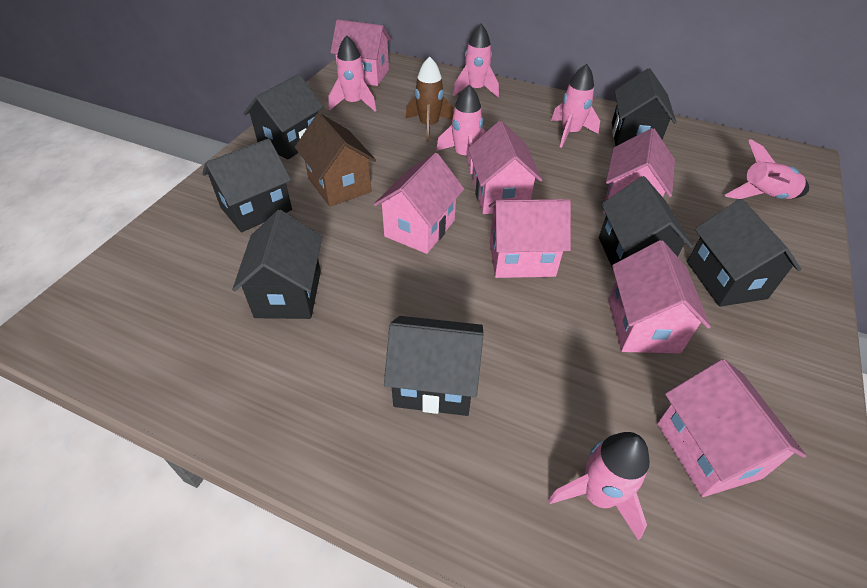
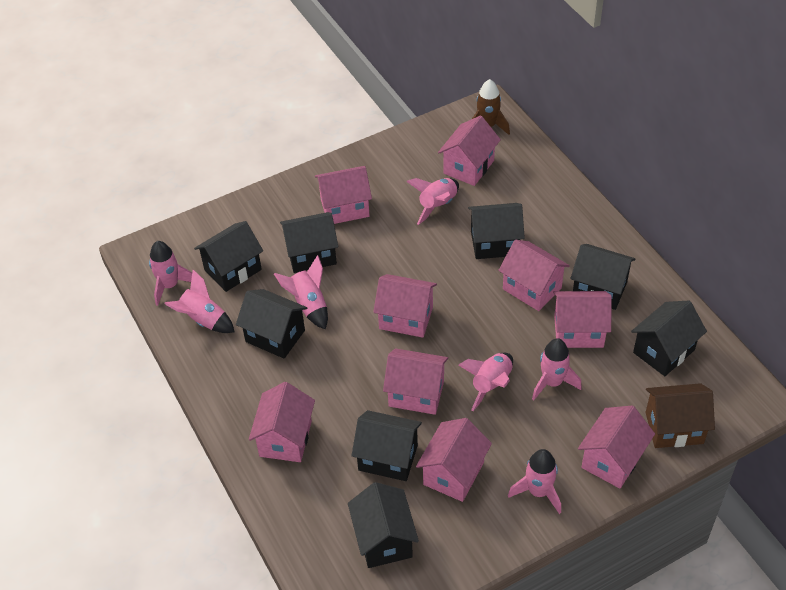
black house: [202,139,292,232] [232,210,322,319] [243,74,323,159] [384,316,484,416] [599,176,693,269] [612,68,676,146] [687,199,801,307] = 7 -> [194,221,263,292] [236,289,307,359] [280,212,338,273] [348,482,419,568] [351,410,422,481] [468,203,525,259] [570,244,636,310] [631,301,707,376] = 8
pink house: [330,19,392,86] [374,153,464,254] [468,121,542,214] [489,199,571,278] [603,128,675,214] [608,240,711,354] [657,359,807,497] = 7 -> [249,382,315,462] [315,166,372,224] [373,274,437,338] [383,348,448,415] [416,418,492,502] [438,116,501,186] [498,240,570,311] [553,291,612,348] [578,406,655,488] = 9
pink rocket: [328,35,376,112] [436,84,486,174] [453,24,499,98] [548,432,650,540] [551,64,600,148] [725,139,809,199] = 6 -> [149,241,192,306] [164,270,235,333] [274,255,328,329] [407,178,459,225] [458,353,513,411] [508,449,561,514] [532,338,582,400] = 7

